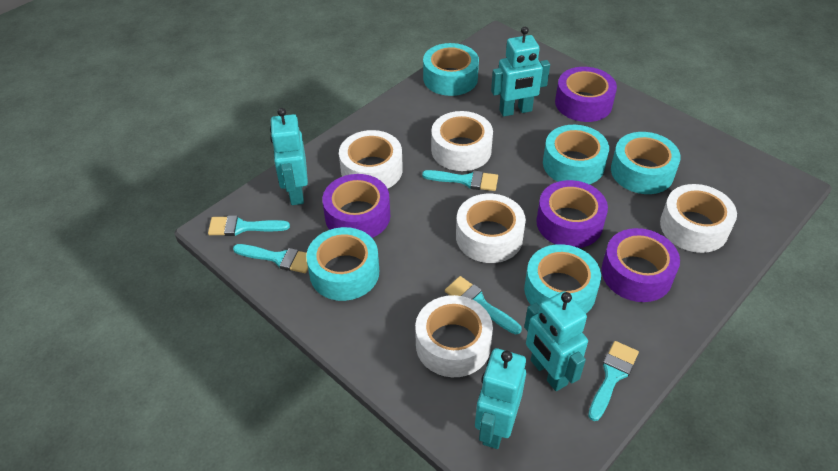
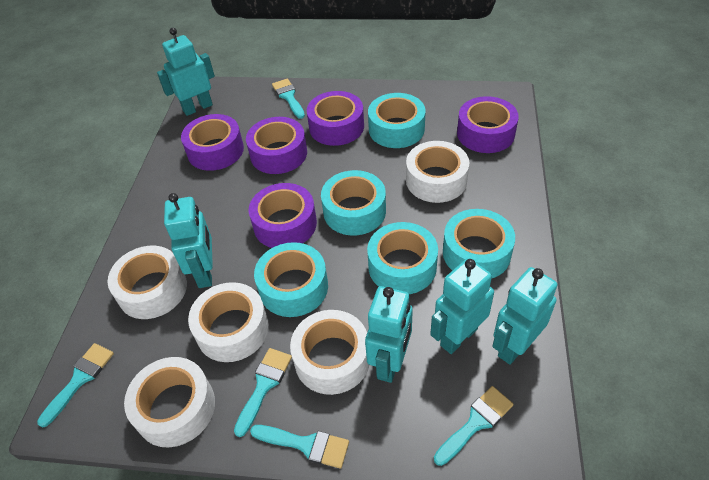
purple tape: [322,174,390,238] [536,180,608,248] [555,67,617,122] [601,228,680,302] = 4 -> [181,114,244,171] [246,117,307,174] [249,183,317,248] [307,91,364,146] [457,96,519,153] = 5
turquoise robot: [270,108,308,205] [475,348,526,449] [491,27,550,117] [524,291,588,391] = 4 -> [157,28,215,116] [164,193,213,288] [365,286,413,383] [430,258,494,354] [492,267,558,365] = 5

